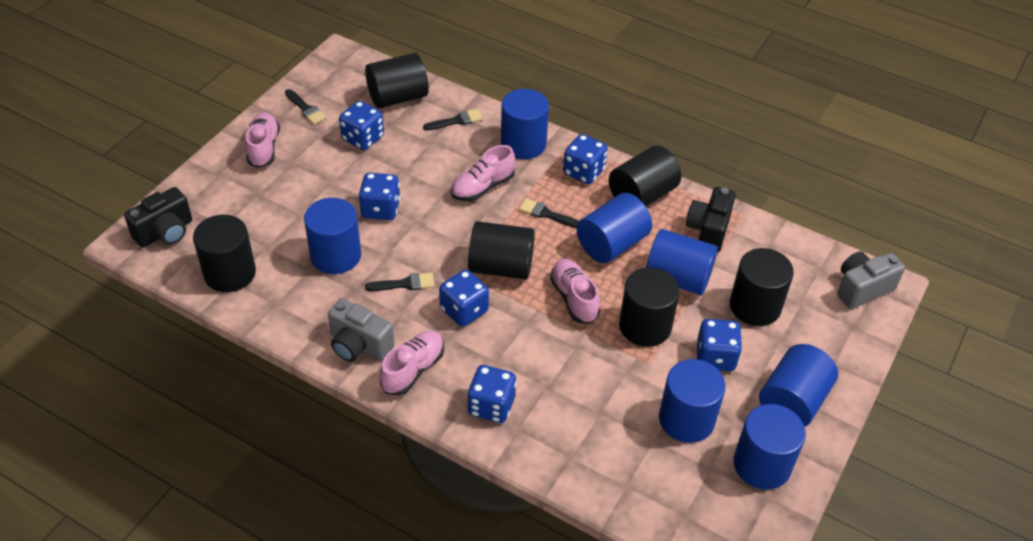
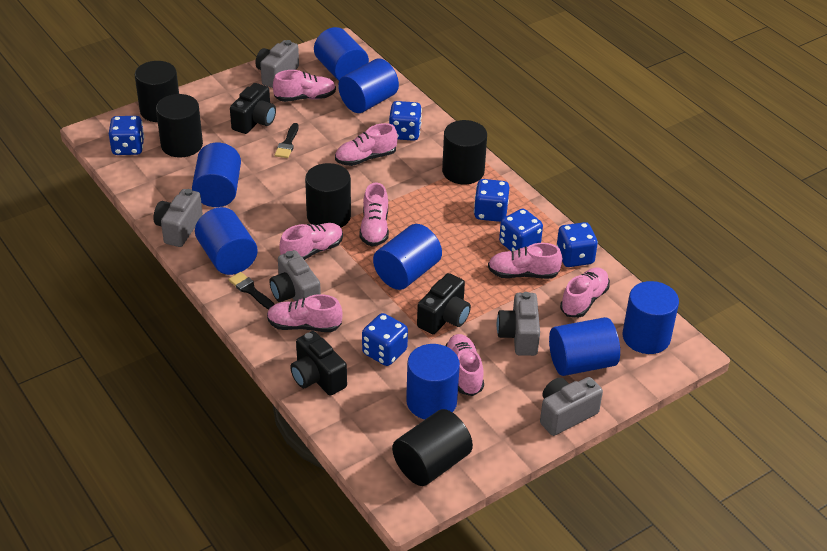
black brush: [285,89,326,125] [365,273,435,291] [423,109,483,130] [519,198,579,228] = 4 -> [228,272,275,310] [275,123,299,158] = 2
black camera: [124,187,192,248] [686,187,736,253] = 2 -> [230,83,276,134] [290,331,347,396] [417,273,471,334] = 3
black cylinder: [193,215,256,292] [365,53,429,108] [468,221,535,279] [609,146,681,206] [619,267,680,347] [729,248,794,326] = 6 -> [135,61,179,122] [156,94,203,158] [305,163,351,227] [392,409,473,486] [442,120,487,185] = 5
blue cylinder: [304,198,361,274] [501,89,549,159] [577,193,652,263] [646,229,718,295] [659,359,726,443] [733,404,806,490] [759,344,838,427] = 7 -> [192,143,241,207] [195,207,258,275] [314,27,369,81] [338,59,399,113] [373,224,442,290] [406,344,460,419] [549,317,620,376] [622,281,679,354] = 8
grey camera: [328,298,394,362] [837,251,905,309] = 2 -> [154,189,203,247] [255,40,299,88] [270,250,321,302] [497,292,540,356] [540,377,603,436] = 5
pink shoe: [245,112,280,168] [380,330,444,395] [451,145,515,201] [550,259,600,324] = 4 -> [267,294,342,332] [273,70,336,102] [279,223,343,260] [335,123,398,166] [359,183,389,247] [445,334,484,396] [488,243,562,279] [560,267,610,318] = 8

